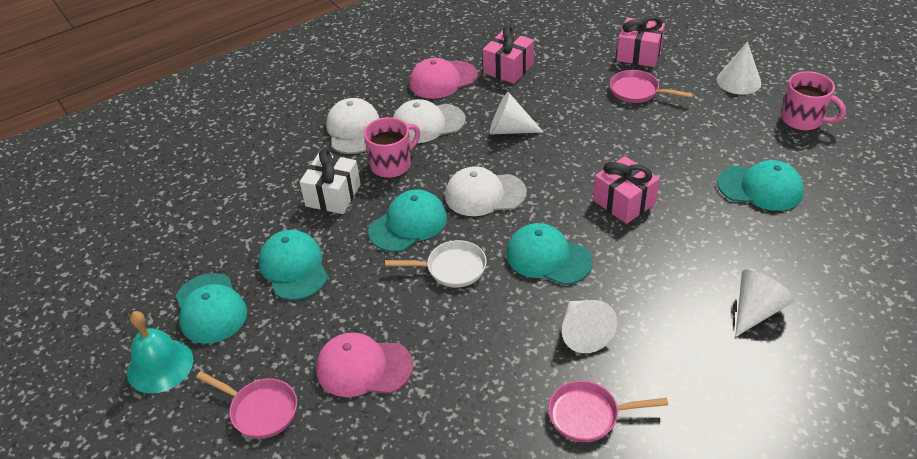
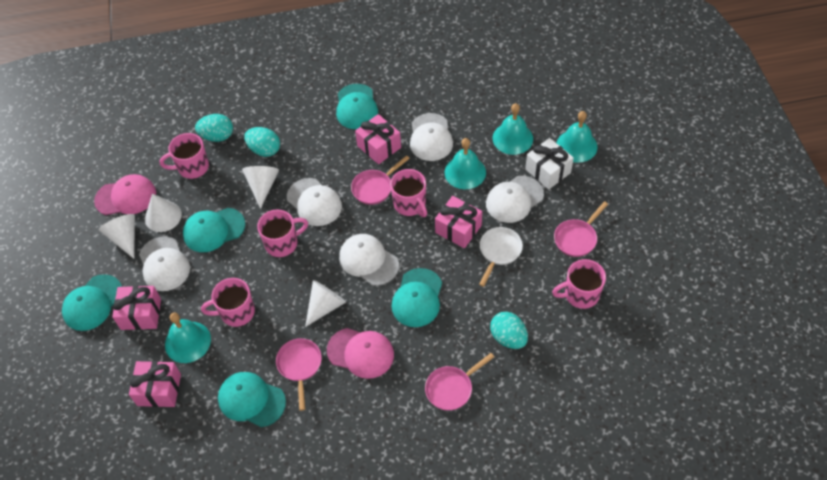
pink gift: [483,26,534,84] [593,156,660,224] [617,16,665,67] = 3 -> [112,286,161,330] [129,361,181,407] [355,114,401,164] [435,196,482,248] = 4
pink mug: [364,117,420,178] [781,71,846,131] = 2 -> [160,133,209,179] [201,278,255,327] [257,210,308,257] [390,169,427,217] [552,259,606,309] = 5
pink pan: [196,371,297,439] [548,381,668,442] [610,70,694,103] = 3 -> [276,338,322,411] [351,155,410,205] [425,353,494,411] [554,201,608,257] = 4
turquoise bell: [127,311,193,394] = 1 -> [165,312,211,363] [445,138,486,189] [492,103,533,155] [556,111,598,163] = 4
turquoise egg: none = 0 -> [195,114,233,142] [244,127,280,157] [490,312,528,349] = 3
white cap: [326,98,379,154] [393,99,466,143] [445,166,527,216] = 3 -> [139,237,190,291] [287,178,342,226] [339,234,399,286] [410,113,453,161] [486,176,544,223] = 5

